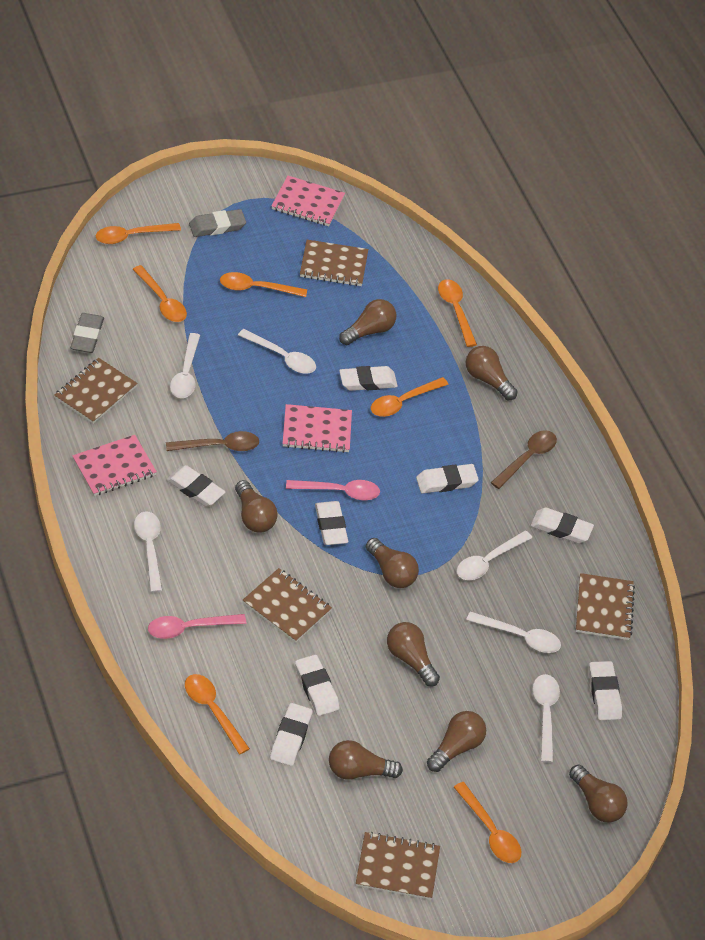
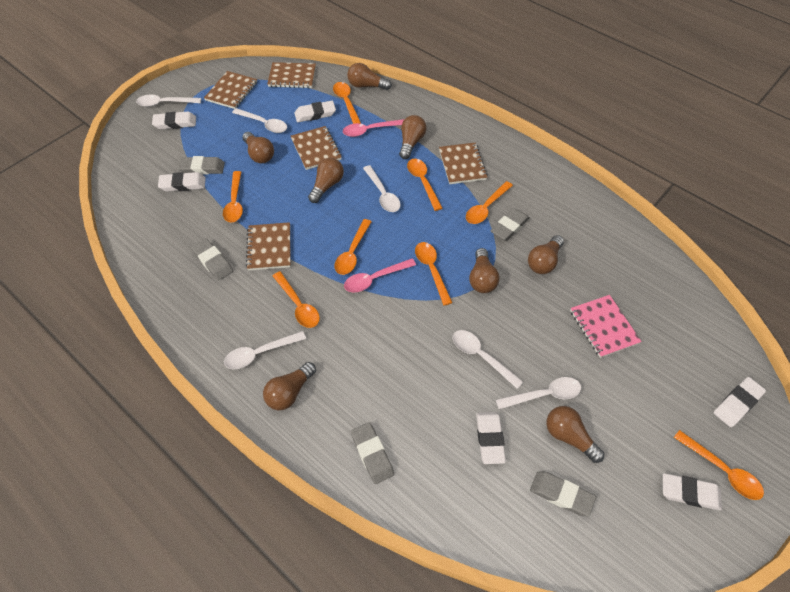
brown spoon: [166,431,259,451] [491,430,557,489] = 2 -> none = 0
grey eraser: [70,313,104,353] [189,209,246,237] = 2 -> [178,156,225,174] [191,238,233,281] [351,422,394,484] [490,208,530,241] [530,471,596,516] = 5
orange spoon: [96,223,181,244] [133,265,187,322] [185,674,250,754] [220,272,307,297] [371,377,449,417] [438,279,477,347] [454,782,521,863] = 7 -> [223,171,243,223] [273,271,320,328] [333,82,361,124] [334,219,372,275] [407,159,443,211] [415,242,452,306] [466,181,513,224] [674,430,764,500] = 8
pink notebook: [72,435,157,496] [272,176,345,226] [282,404,352,453] = 3 -> [570,295,642,358] = 1
white eraser: [166,465,225,506] [270,703,313,766] [295,655,340,716] [315,501,348,545] [339,366,398,391] [416,464,479,493] [530,507,594,543] [589,661,622,720] = 8 -> [152,112,196,129] [158,172,206,192] [294,101,336,122] [476,412,506,464] [663,473,722,511] [714,377,766,427] = 6

